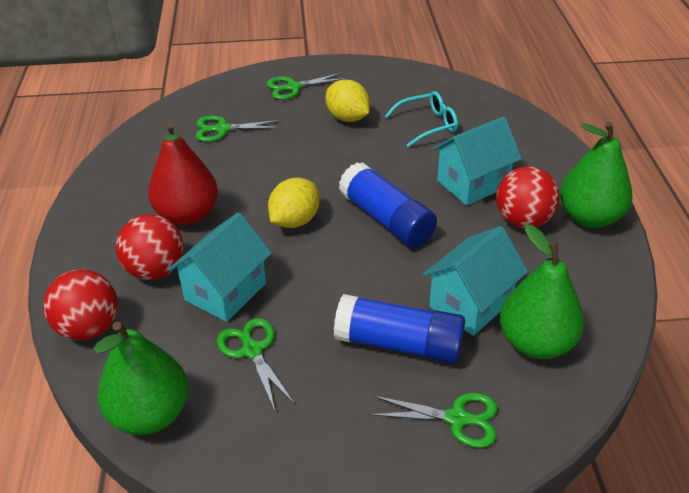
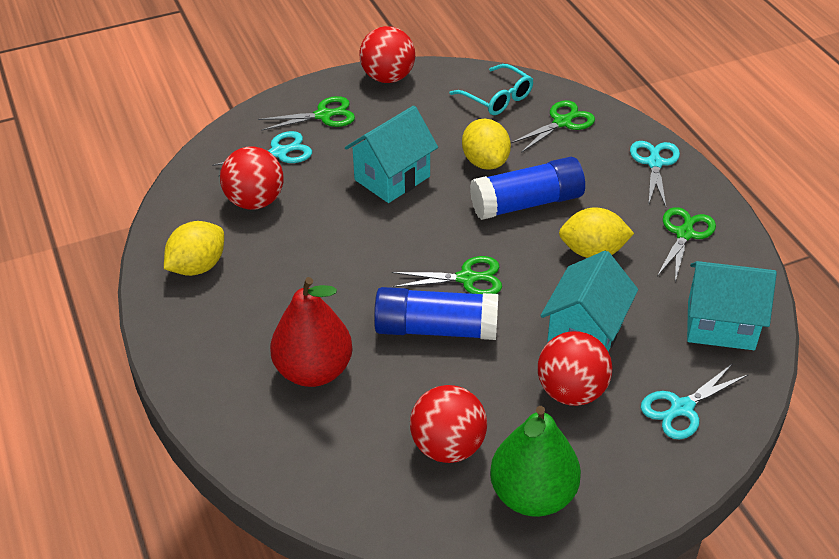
green pear: [93,321,189,435] [500,224,584,359] [560,122,633,228] = 3 -> [490,406,581,517] = 1
red ball: [43,269,118,340] [116,214,184,280] [496,166,560,228] = 3 -> [220,147,283,210] [360,26,415,83] [410,385,487,463] [538,331,612,406] = 4
turquoise scissors: none = 0 -> [212,131,312,177] [630,141,680,207] [641,363,749,439] = 3
yellow lemon: [268,178,320,228] [325,79,370,122] = 2 -> [164,221,224,276] [462,119,511,170] [559,207,634,258] = 3

